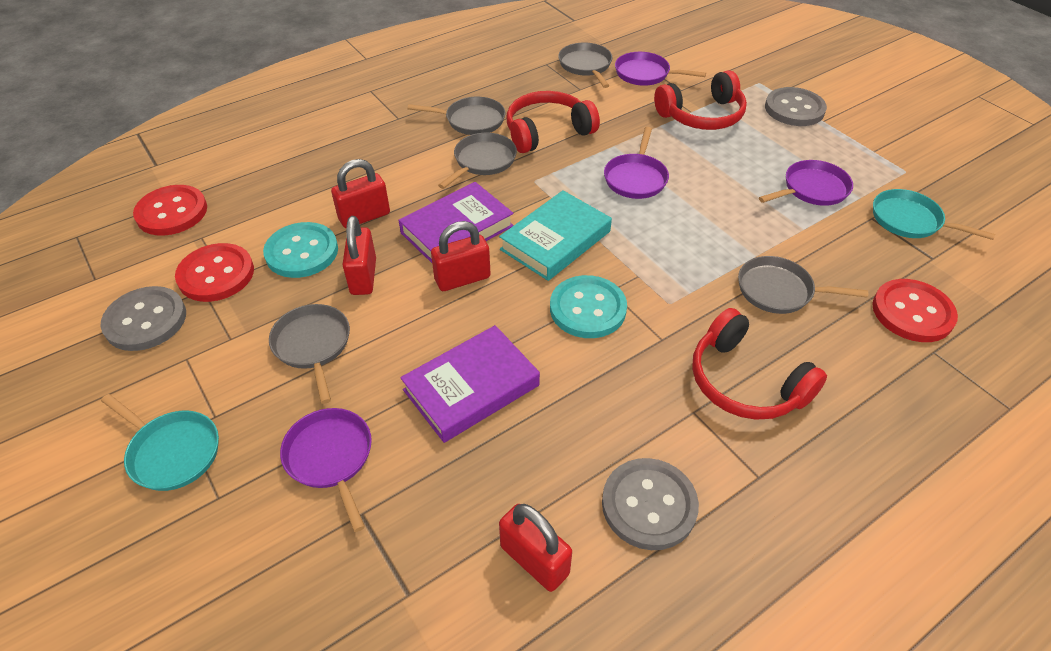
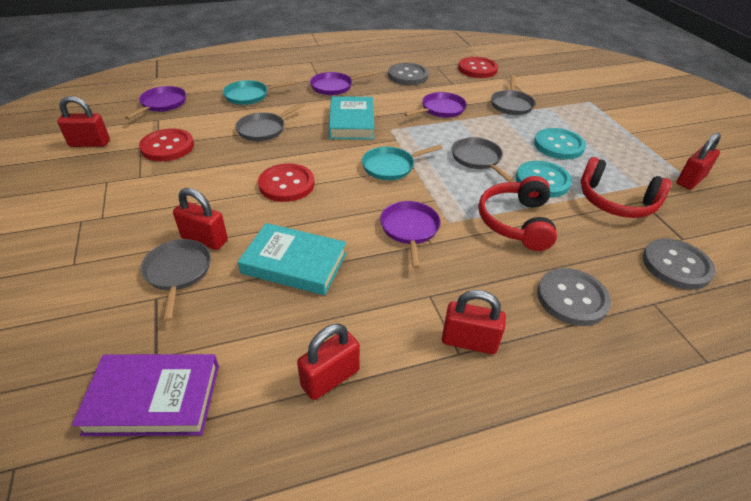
grey pan: [269,304,350,404] [408,97,505,135] [438,133,517,189] [558,43,613,88] [738,256,868,314] = 5 -> [141,239,211,321] [235,103,305,141] [452,137,514,182] [491,75,535,115] = 4
purple book: [399,182,514,263] [400,325,540,443] = 2 -> [72,354,219,436] = 1
red headphones: [506,91,600,153] [654,70,747,130] [692,308,827,420] = 3 -> [478,176,557,251] [581,157,671,218] = 2
red padlock: [331,159,390,228] [342,216,376,295] [431,221,491,291] [499,504,572,592] = 4 -> [57,96,110,147] [173,188,228,250] [297,324,360,400] [442,290,506,354] [676,133,721,190] = 5
turquoise book: [499,190,612,281] = 1 -> [238,223,347,295] [329,96,374,140] = 2

